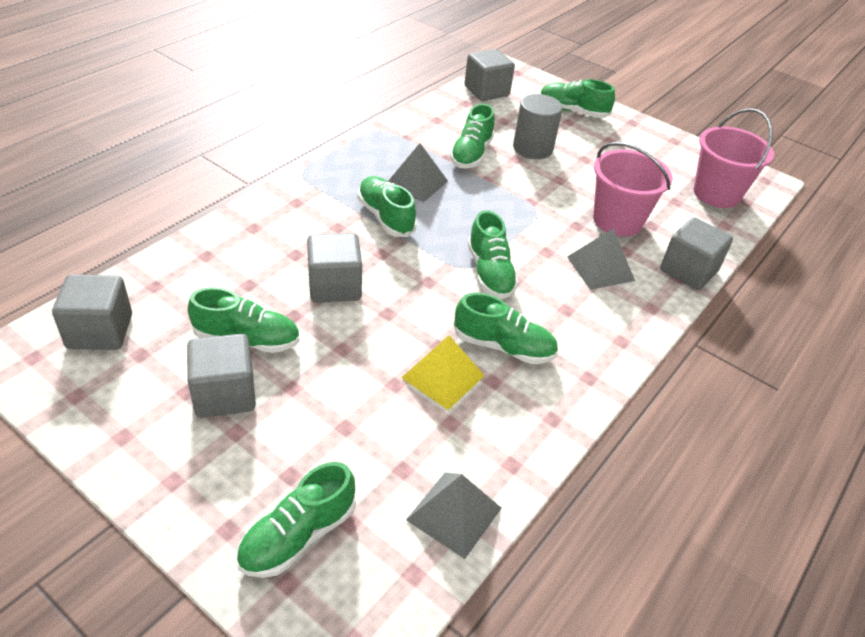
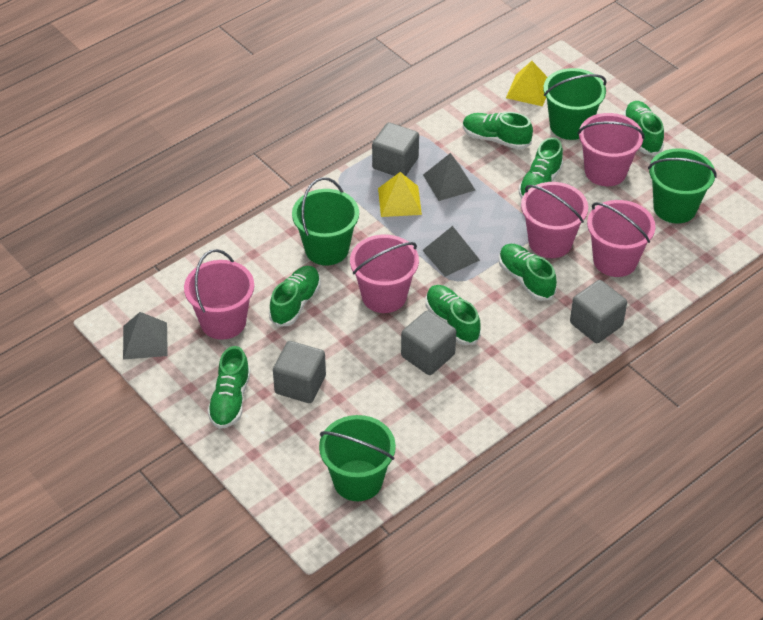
green bucket: none = 0 -> [292,177,359,265] [319,415,396,501] [543,68,606,140] [648,148,717,223] = 4
grey cube: [52,274,132,350] [187,334,256,418] [307,233,362,303] [464,49,515,101] [660,218,733,290] = 5 -> [273,341,326,403] [372,122,419,176] [401,310,456,375] [570,280,627,343] = 4
grey cylinder: [513,94,563,159] = 1 -> none = 0
pink bucket: [593,142,673,237] [694,108,774,208] = 2 -> [184,249,254,340] [350,235,419,313] [521,182,588,258] [578,113,645,186] [587,200,655,277] = 5
yellow pyramid: [401,335,485,410] = 1 -> [378,172,422,217] [506,61,547,106] = 2

